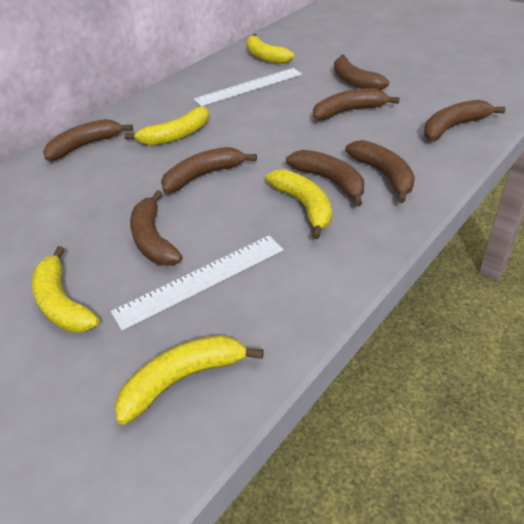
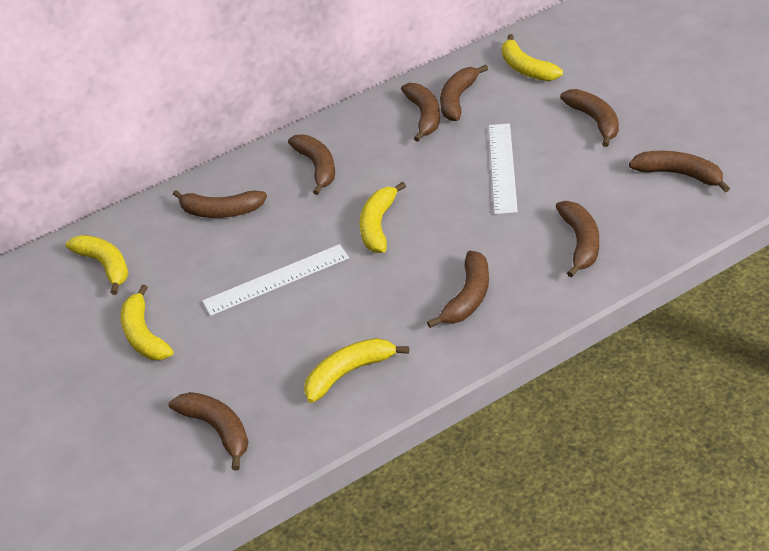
brown banana: [43,119,133,161] [130,190,182,266] [161,147,257,193] [286,150,364,207] [313,88,400,120] [334,54,389,90] [345,140,415,203] [424,100,506,141] = 8 -> [169,392,248,471] [173,190,267,218] [288,135,335,195] [401,83,440,142] [427,251,489,328] [440,65,488,121] [556,201,599,277] [560,89,619,147] [629,151,730,192] = 9

